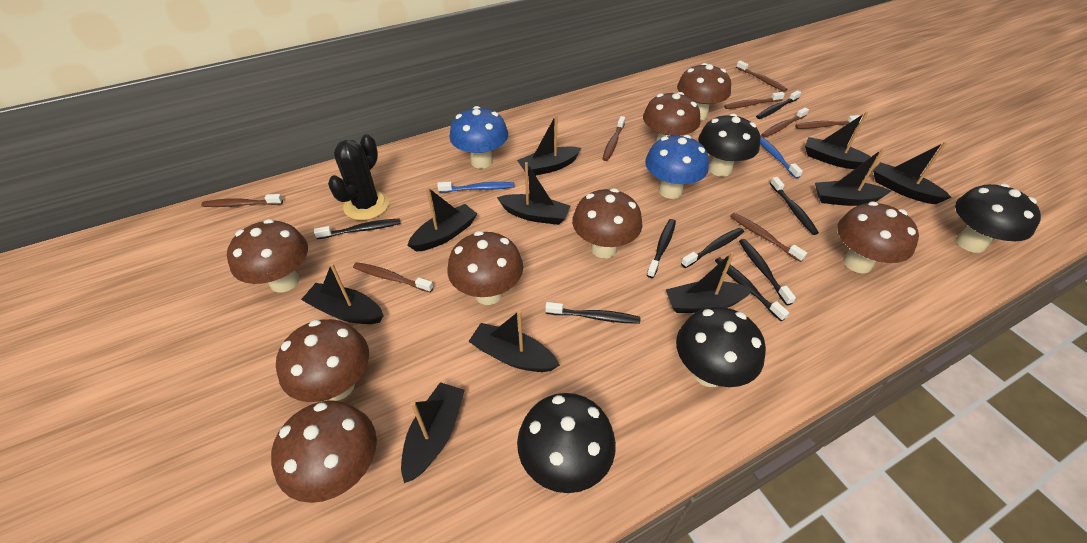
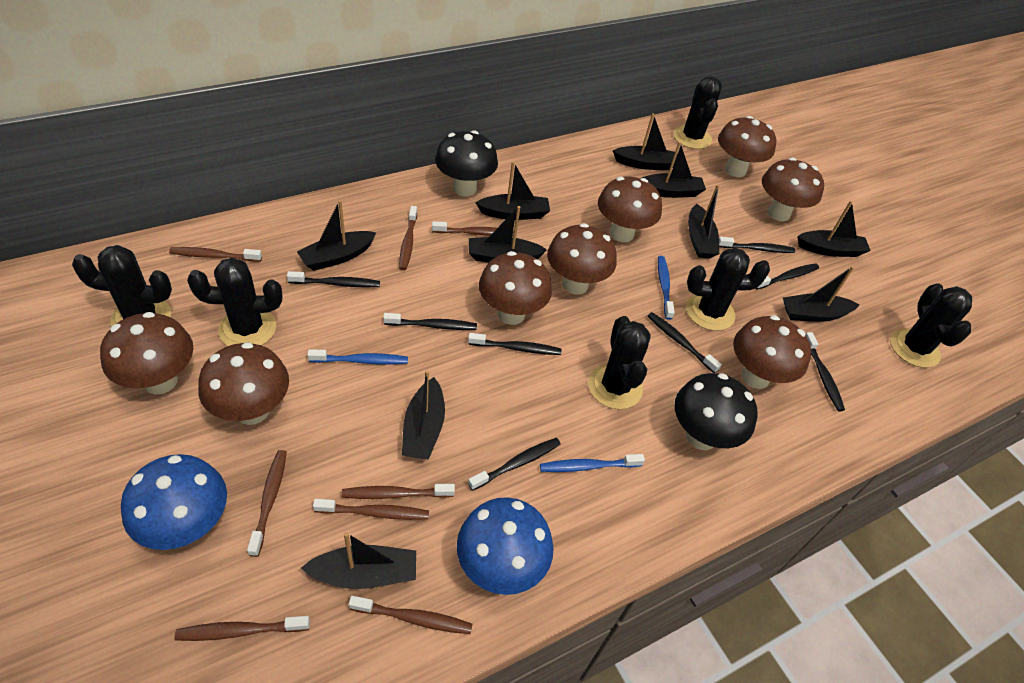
black cactus: [328,134,389,220] = 1 -> [72,245,172,326] [187,258,283,346] [588,316,651,409] [673,76,722,149] [686,248,770,331] [890,283,972,368] = 6
black mushroom: [517,393,616,493] [676,307,766,387] [698,113,760,177] [955,184,1041,253] = 4 -> [435,130,498,196] [675,373,758,450] = 2
blue toothbrush: [437,182,514,193] [760,136,803,179] = 2 -> [307,349,408,365] [540,454,645,472] [658,256,675,320] = 3

